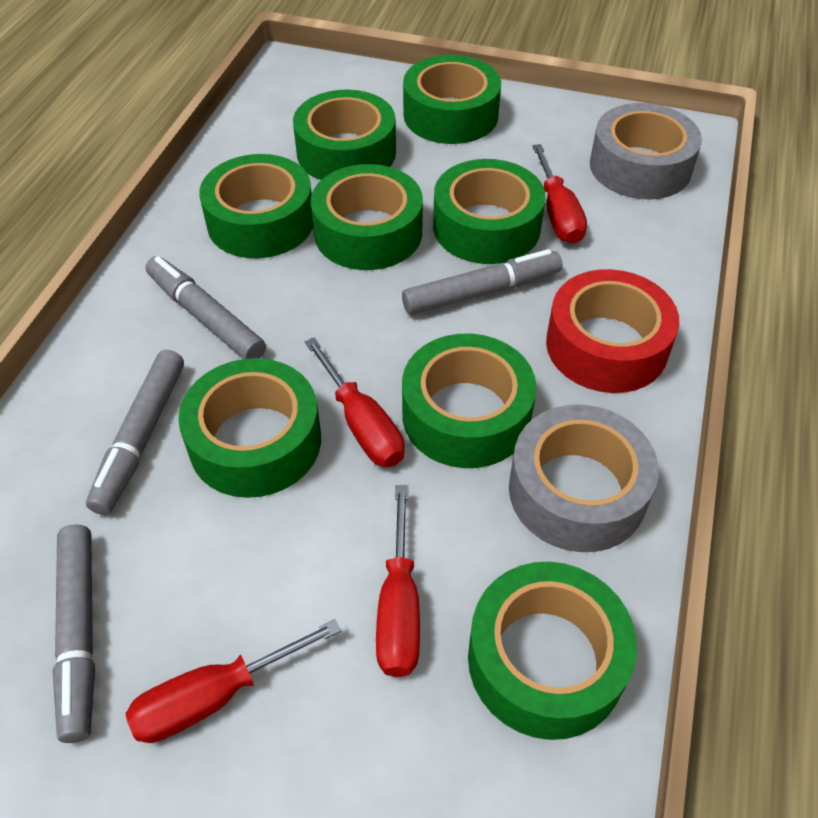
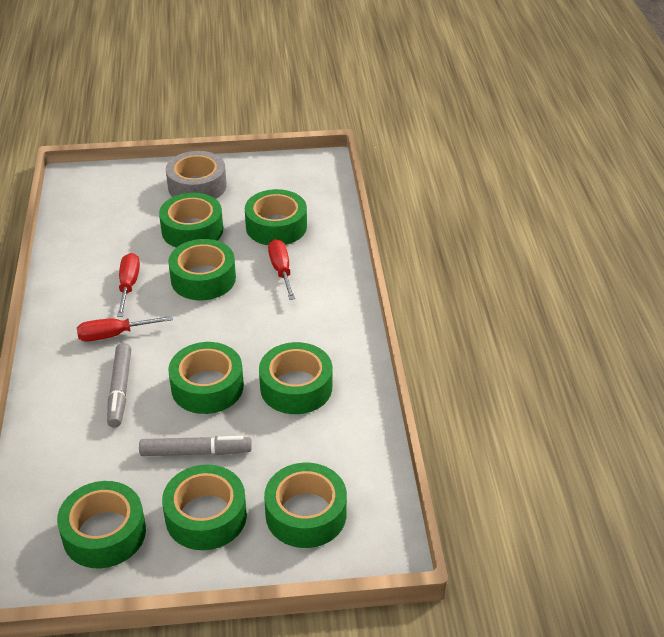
grey marker: [52,524,95,743] [86,350,184,515] [145,256,266,359] [402,249,562,315] = 4 -> [107,343,131,428] [139,436,252,456] = 2
grey tape: [509,405,659,552] [590,103,702,199] = 2 -> [166,151,227,199] = 1
red screwdriver: [125,619,341,743] [305,337,405,467] [376,485,420,677] [532,144,587,244] = 4 -> [77,316,173,341] [117,253,140,317] [268,239,295,300] = 3
red tape: [546,269,679,393] = 1 -> none = 0

